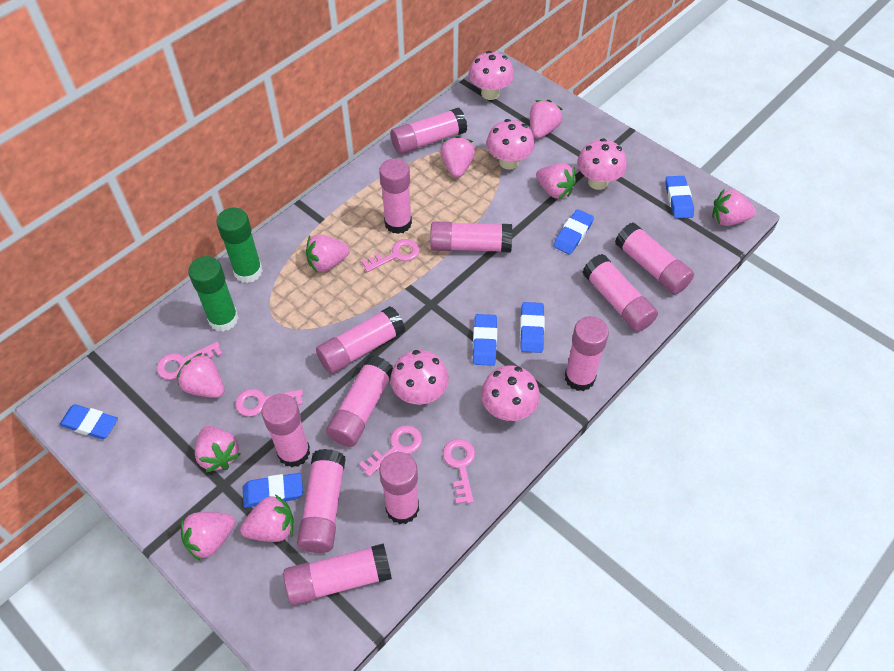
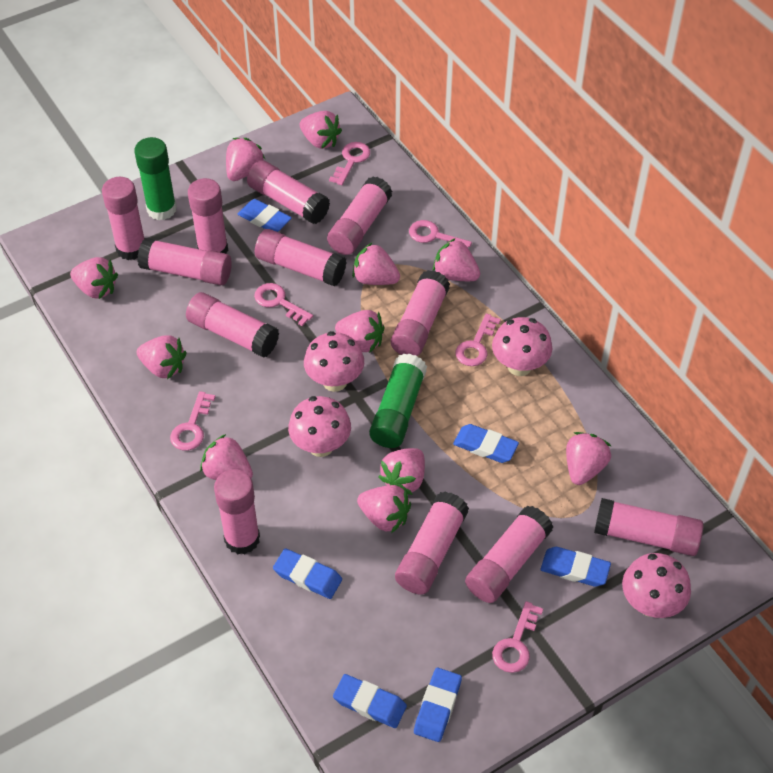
pink key: [157,342,223,380] [235,389,303,416] [359,425,422,477] [361,239,420,272] [443,439,475,504] = 5 -> [170,391,215,451] [254,283,313,326] [329,142,370,185] [409,220,472,248] [456,314,501,366] [492,601,543,673] = 6
pink mushroom: [390,350,449,405] [469,51,514,100] [481,366,540,421] [486,119,535,170] [577,138,627,190] = 5 -> [288,396,351,457] [304,331,364,392] [492,317,552,376] [622,553,691,618] = 4
pink strawberry: [177,353,224,398] [181,512,235,561] [195,426,241,472] [240,494,294,542] [306,234,350,272] [440,136,475,178] [530,100,563,139] [536,163,576,199] [712,189,756,226] = 9 -> [70,257,118,299] [137,335,186,379] [200,434,253,480] [226,138,265,181] [300,111,342,149] [335,310,385,352] [352,243,400,285] [357,485,411,533] [378,448,425,495] [433,238,480,281] [566,432,611,485] = 11

